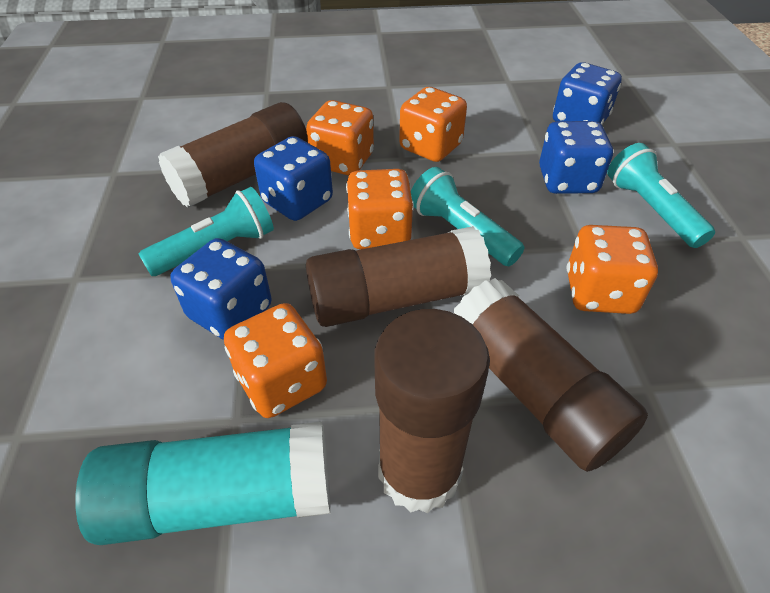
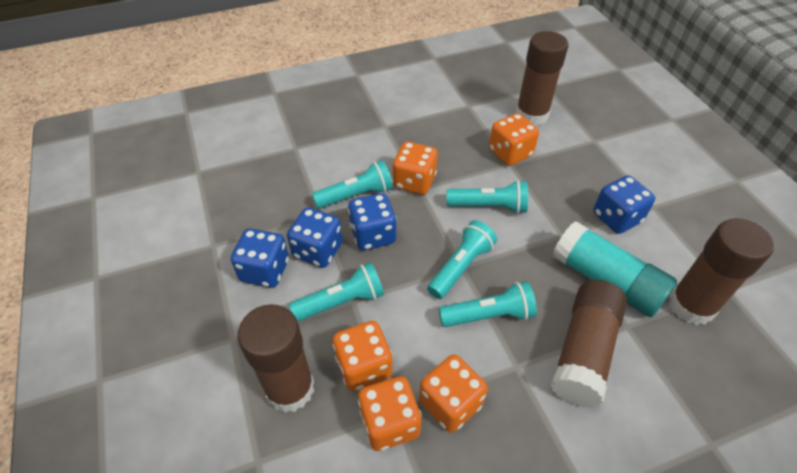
turquoise flashlight: [139,187,274,276] [411,167,524,266] [607,143,715,248] = 3 -> [289,262,384,321] [312,160,393,209] [427,220,497,299] [439,281,537,327] [447,180,528,214] = 5

